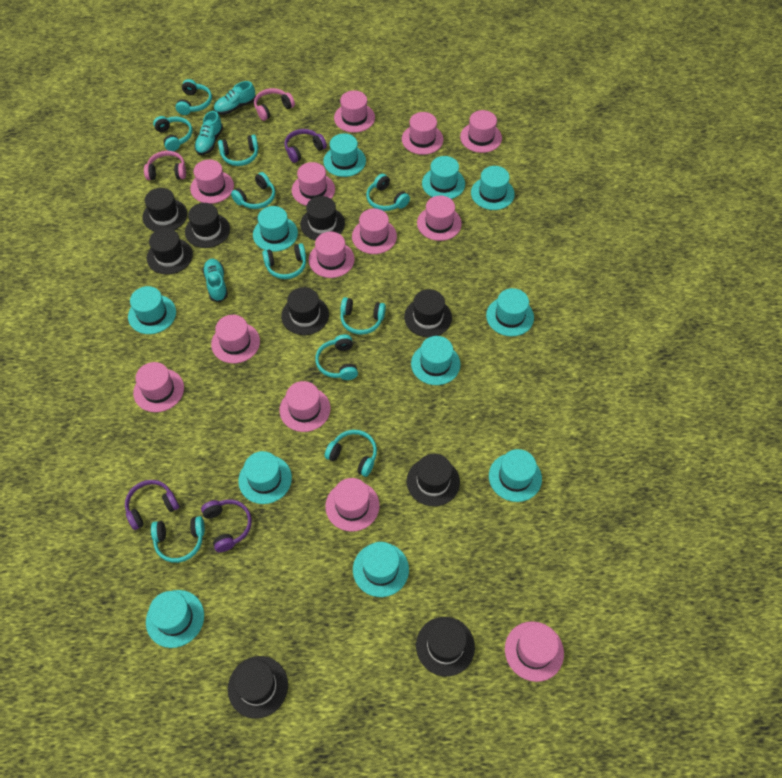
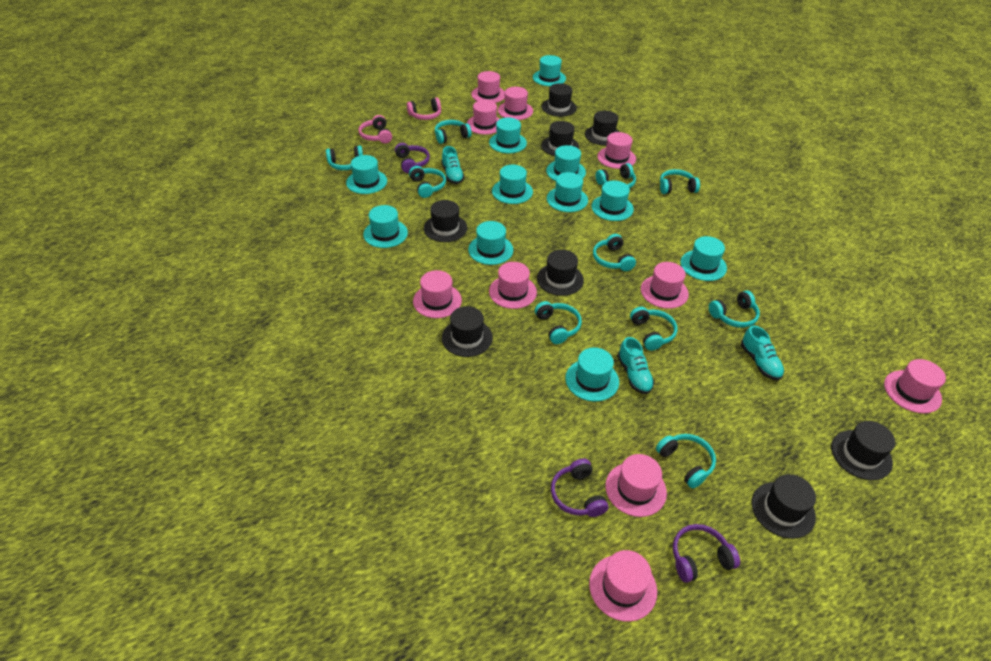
black hat: [142,188,187,232] [147,228,193,275] [185,203,230,248] [228,656,288,719] [281,287,329,335] [300,196,345,241] [404,289,452,337] [407,454,460,506] [416,617,475,677] = 9 -> [424,200,467,242] [442,306,493,357] [537,250,584,296] [541,121,579,156] [542,83,577,117] [585,111,620,146] [751,474,816,539] [831,421,895,480] = 8
pink hat: [133,362,184,412] [190,160,234,204] [211,315,260,363] [280,381,330,432] [292,162,335,206] [309,232,354,278] [325,478,380,532] [334,90,375,133] [352,208,397,254] [402,112,443,155] [417,196,462,241] [460,110,502,153] [505,621,564,682] = 13 -> [413,270,462,318] [467,100,499,135] [471,71,505,103] [489,262,537,309] [498,87,533,120] [589,550,657,622] [597,132,636,169] [605,454,667,517] [641,262,689,309] [884,359,946,413] = 10

